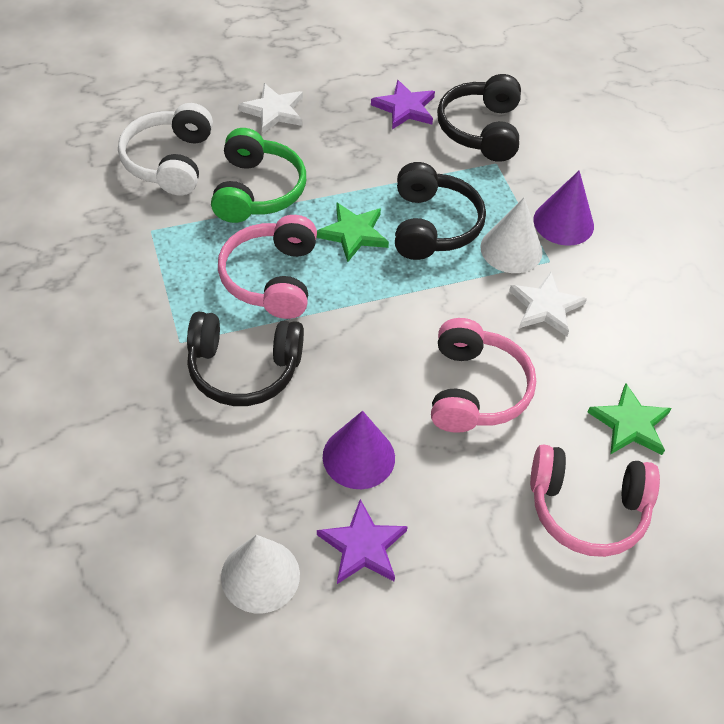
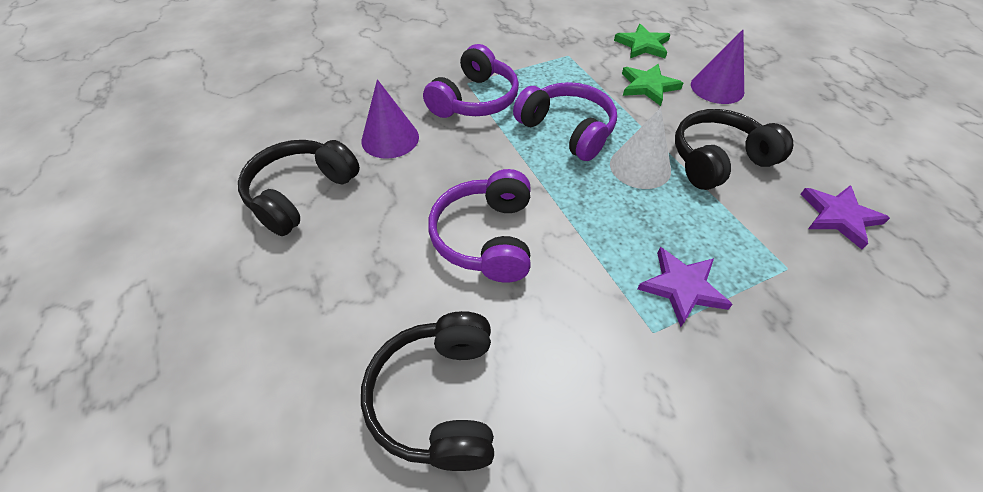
green headphones: [211,128,306,223] = 1 -> none = 0
pink headphones: [218,215,317,319] [431,318,536,433] [530,444,660,557] = 3 -> none = 0
purple headphones: none = 0 -> [423,44,519,118] [428,169,530,283] [513,82,617,161] = 3
white cone: [221,535,300,613] [480,198,543,273] = 2 -> [610,108,671,189] = 1
white headphones: [118,103,213,195] = 1 -> none = 0
white star: [238,83,303,134] [509,272,587,336] = 2 -> none = 0

